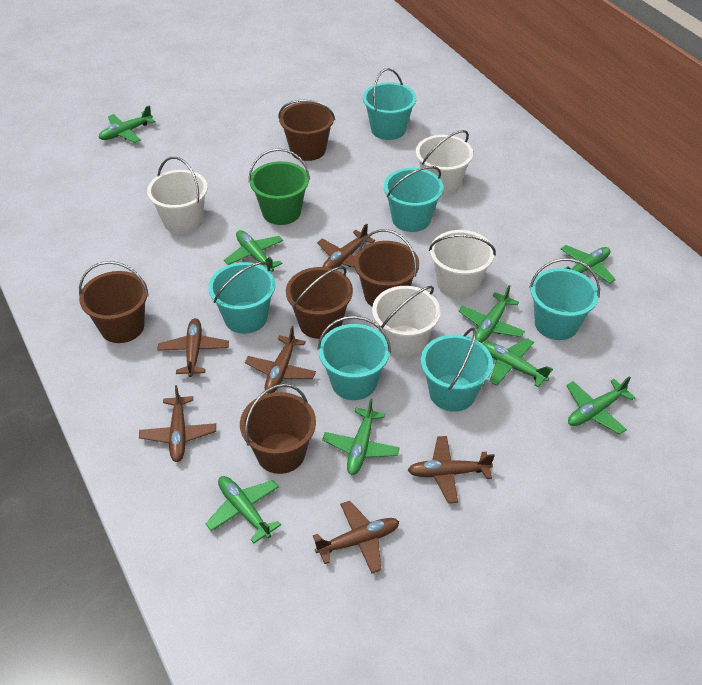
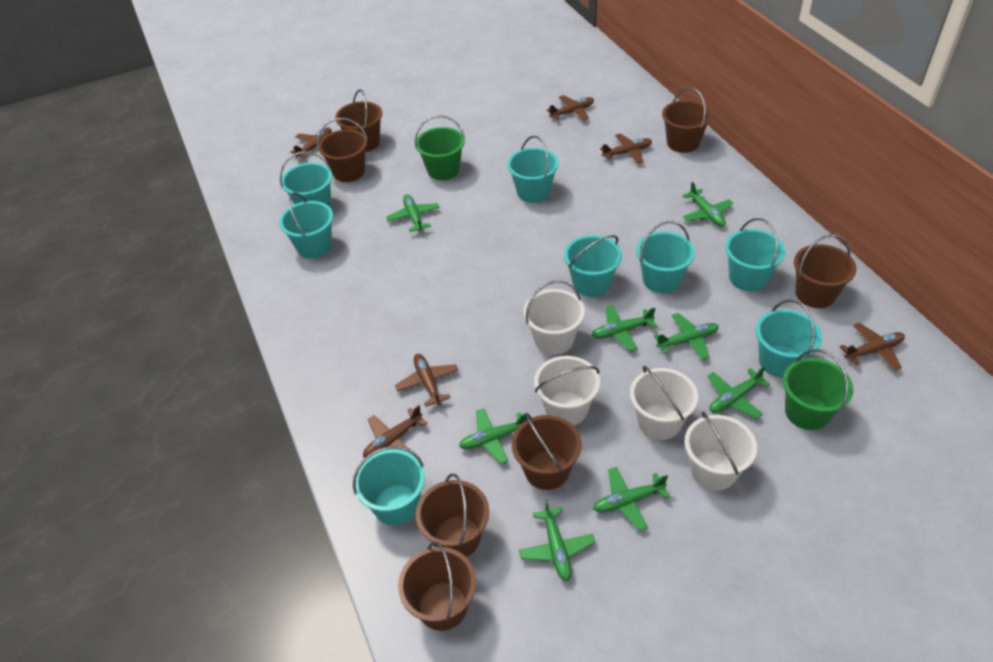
brown bucket: [79,261,149,343] [240,384,316,474] [278,100,335,161] [286,266,353,339] [354,229,419,307] = 5 -> [317,118,368,182] [335,89,382,152] [398,541,476,631] [416,474,489,557] [512,413,581,490] [662,87,712,153] [794,234,856,308] = 7
green bucket: [249,148,310,225] = 1 -> [415,115,465,180] [783,349,854,430] = 2
turquoise bucket: [208,262,275,334] [318,316,391,400] [363,68,416,140] [384,166,444,232] [421,328,493,412] [529,258,600,340] = 6 -> [279,192,333,259] [280,151,332,207] [353,446,425,525] [507,136,559,203] [564,235,622,297] [636,221,695,293] [725,218,785,291] [756,300,822,378] = 8

